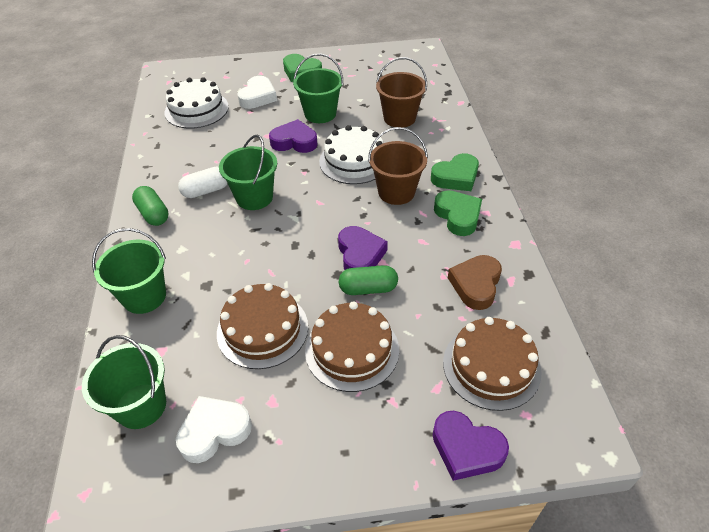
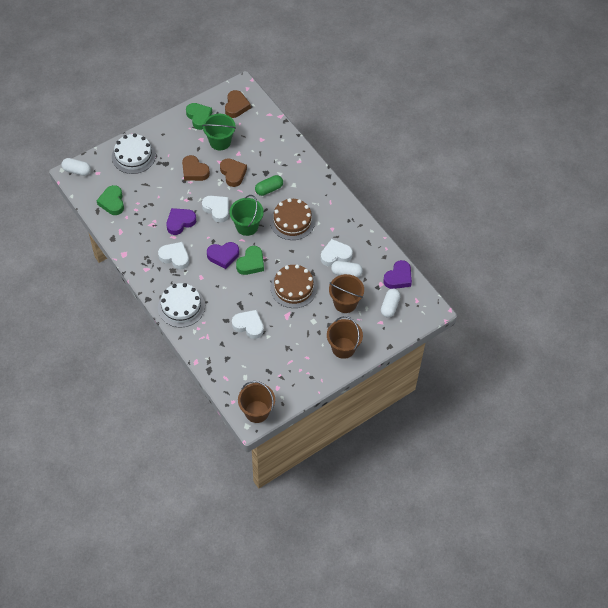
brown bucket: [368,127,428,205] [376,57,427,128] = 2 -> [238,381,275,423] [327,316,363,359] [329,274,364,313] = 3
brown cake: [217,283,308,369] [305,301,399,392] [443,317,541,411] = 3 -> [270,198,315,240] [270,264,317,308] = 2
brown heart: [448,255,502,310] = 1 -> [182,155,210,181] [220,158,247,187] [225,90,251,118] = 3
green bucket: [82,335,166,429] [92,228,166,314] [219,135,277,210] [293,54,343,123] = 4 -> [202,114,236,150] [230,195,264,236] = 2
green capsule: [132,186,168,226] [339,265,398,295] = 2 -> [255,175,283,196] = 1
white capsule: [178,167,228,198] = 1 -> [61,158,91,176] [331,261,363,277] [381,289,401,318] = 3
white heart: [176,396,252,463] [237,76,277,109] = 2 -> [158,242,189,269] [202,196,229,223] [232,310,264,339] [321,239,353,266] = 4

